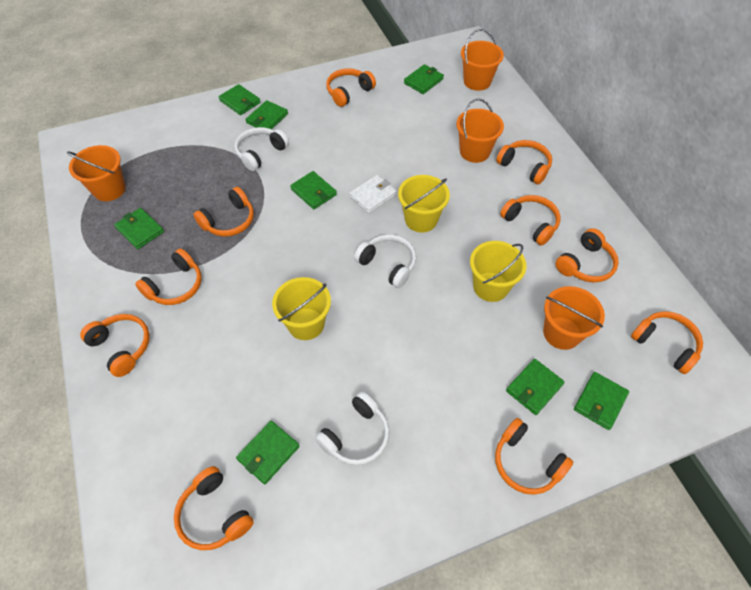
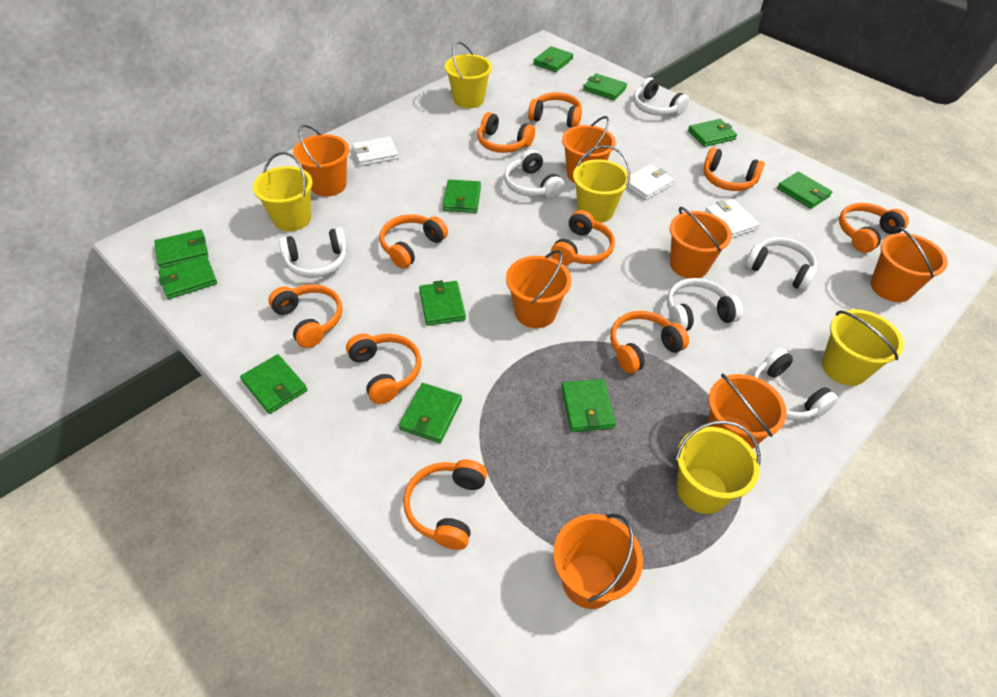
green wallet: [114,208,164,249] [219,84,261,115] [236,421,300,484] [245,100,288,129] [290,171,337,209] [404,64,444,94] [506,359,565,415] [574,372,629,430] = 8 -> [154,230,208,269] [158,256,217,299] [240,354,307,414] [399,383,462,443] [419,280,466,326] [443,179,481,213] [533,46,573,72] [561,379,616,432] [583,73,627,100] [688,119,737,147] [777,172,832,209] = 11
orange bucket: [66,145,126,201] [456,98,504,163] [461,29,504,91] [543,286,605,350] = 4 -> [293,125,349,197] [506,250,571,328] [553,513,643,609] [562,116,616,184] [670,207,732,278] [708,373,787,449] [870,226,948,302] = 7
white headphones: [235,127,289,171] [315,392,390,465] [354,235,416,288] = 3 -> [279,227,347,278] [504,150,565,199] [634,77,689,116] [667,278,743,331] [745,237,817,291] [752,348,838,420] = 6
white wallet: [349,175,397,213] = 1 -> [352,136,399,166] [628,164,674,200] [705,199,760,238] = 3
yellow bucket: [272,277,331,340] [398,175,450,233] [470,241,526,302] = 3 -> [253,152,313,231] [445,41,492,108] [573,145,630,223] [676,421,761,514] [822,309,904,386] = 5

